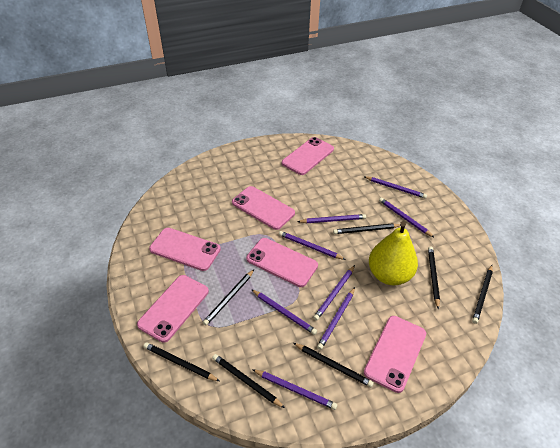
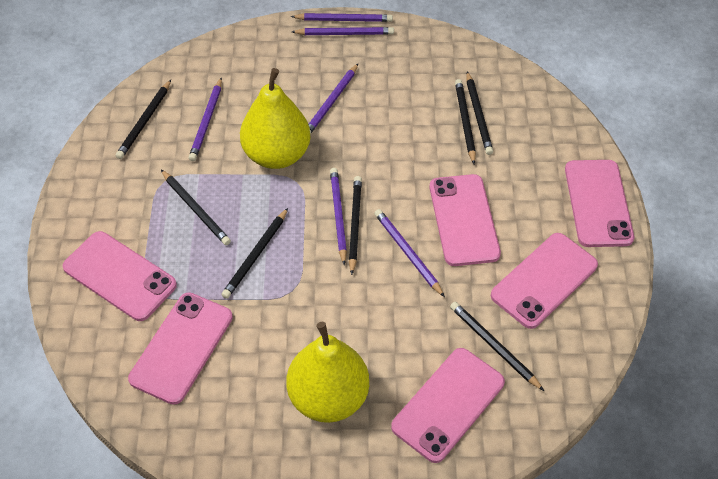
purple pencil: [251,289,317,335] [252,369,337,410] [279,231,346,260] [297,214,366,223] [313,265,355,321] [317,287,355,350] [364,176,427,199] [379,198,435,238] = 8 -> [189,77,222,161] [291,13,393,22] [292,27,394,35] [308,64,358,134] [330,168,347,265] [374,209,445,297] = 6
yellow pear: [369,221,418,285] = 1 -> [240,68,311,169] [287,322,369,423] = 2

